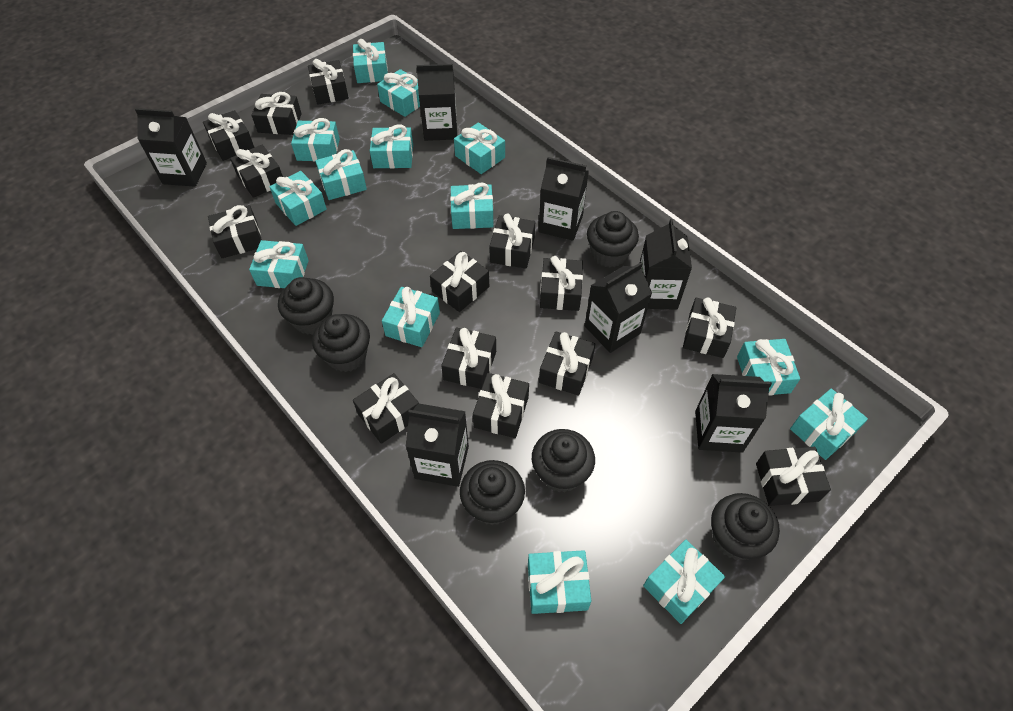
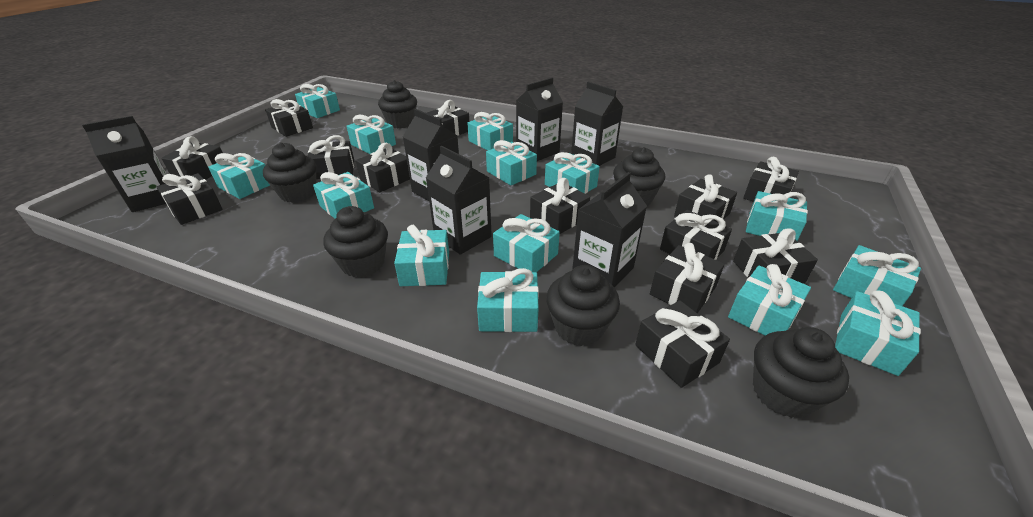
black carton: [135,108,207,187] [406,403,469,487] [417,64,457,141] [539,157,589,241] [585,262,652,353] [640,219,692,310] [695,374,772,453] = 7 -> [82,116,166,212] [403,109,459,201] [426,146,492,255] [516,78,563,161] [571,82,623,166] [572,172,647,288] = 6
black gift: [203,110,255,161] [208,205,262,258] [230,145,283,198] [251,92,302,135] [308,59,349,104] [353,373,419,444] [430,251,489,312] [441,328,496,389] [473,373,529,438] [489,213,535,268] [539,331,595,396] [540,256,583,311] [683,298,736,358] [756,447,831,506] = 14 -> [156,173,223,225] [161,136,223,180] [265,99,313,137] [308,135,354,179] [356,143,410,192] [427,100,469,136] [530,178,590,234] [635,300,730,388] [650,243,724,313] [660,210,732,260] [674,174,737,222] [733,228,818,283] [743,157,799,202] = 13

